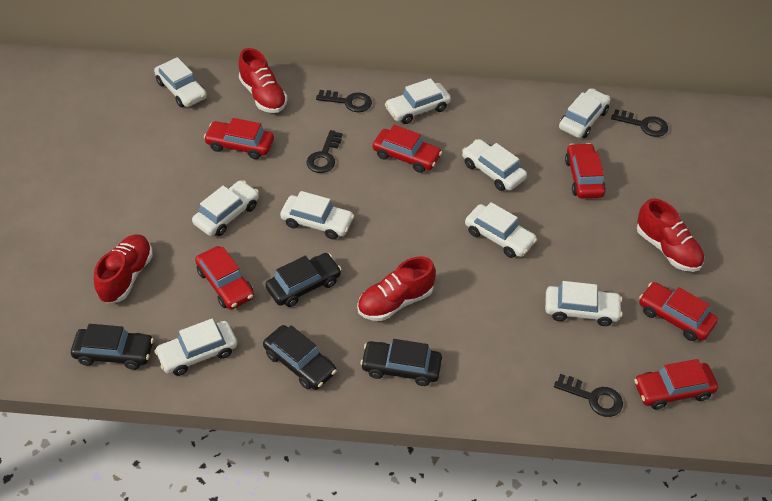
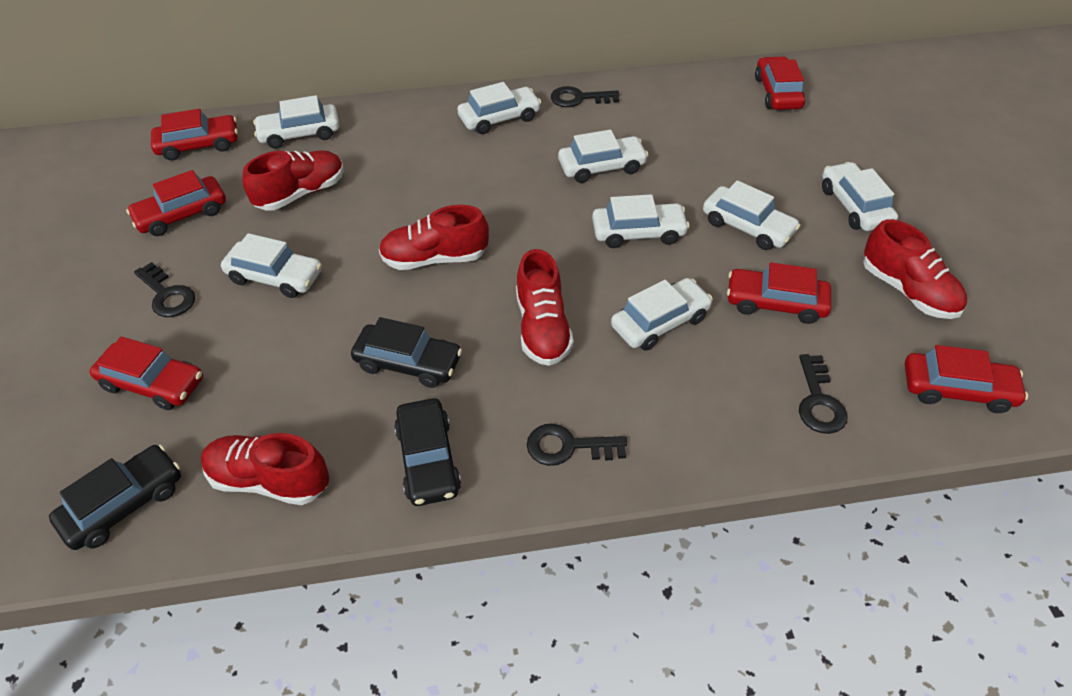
black car: [71,324,154,370] [263,325,337,390] [265,253,342,307] [360,339,442,386] = 4 -> [49,445,181,550] [351,317,462,388] [394,398,461,506] = 3
red shoe: [94,234,153,303] [239,48,288,113] [357,256,436,321] [637,198,704,272] = 4 -> [201,433,329,505] [243,150,344,211] [379,205,489,270] [516,249,574,366] [863,219,967,319] = 5
white car: [154,57,207,107] [154,318,237,376] [192,180,259,236] [280,191,354,240] [385,78,451,124] [462,139,527,191] [465,202,537,258] [545,281,623,326] [559,88,610,138] = 9 -> [221,233,322,298] [253,95,340,149] [457,82,541,134] [558,130,649,183] [592,194,690,248] [611,278,713,351] [703,180,800,250] [822,162,898,231] = 8

